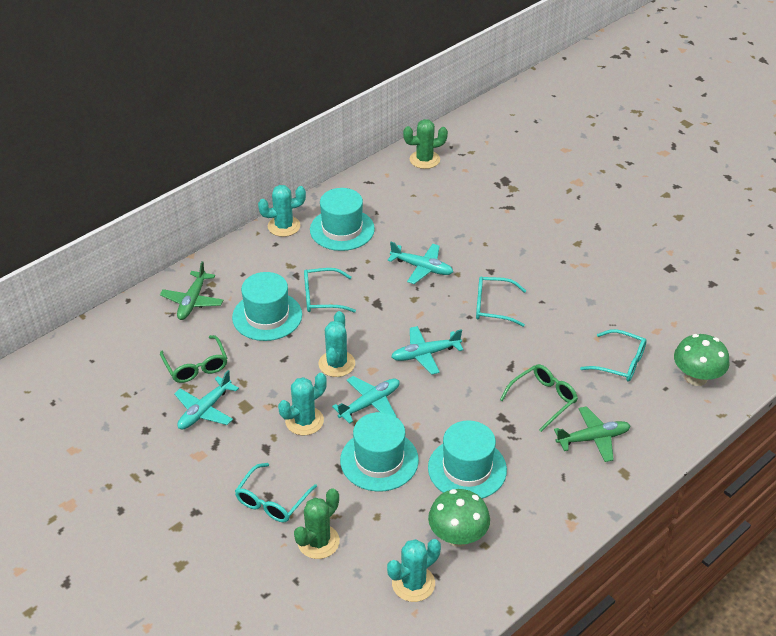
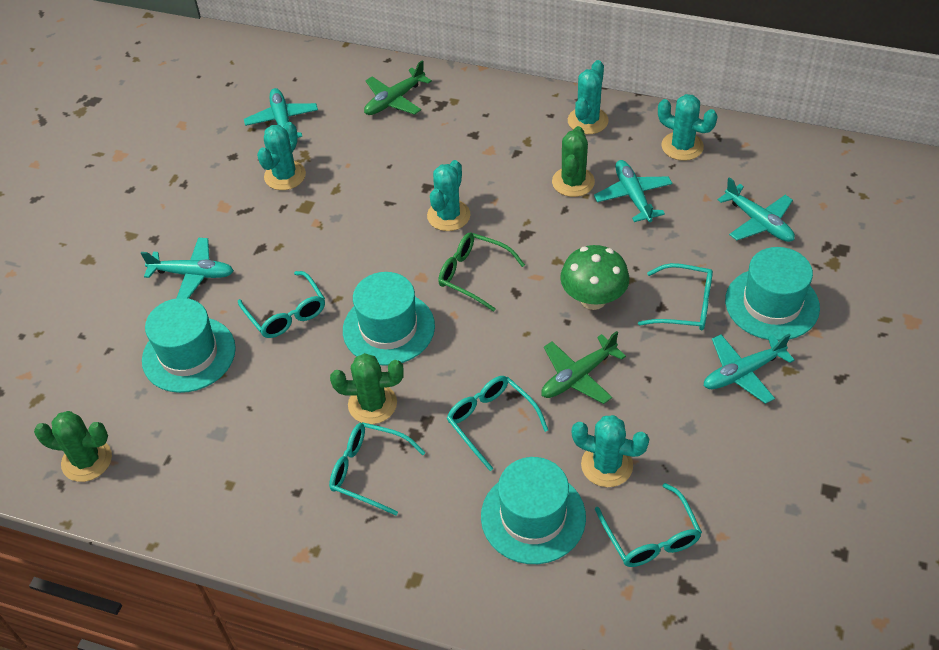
green cactus: [294,488,340,559] [403,119,448,169] = 2 -> [34,411,112,482] [330,353,404,424] [552,126,595,197] = 3
green glasses: [160,335,227,383] [500,364,578,432] = 2 -> [438,233,525,312] = 1
green mushroom: [428,489,490,547] [674,334,730,386] = 2 -> [560,245,629,310] = 1
turquoise cactus: [258,185,306,237] [278,373,327,435] [318,311,355,377] [387,539,441,602] = 4 -> [257,122,306,190] [427,160,470,231] [568,60,609,134] [572,415,649,487] [658,94,717,161] = 5
turquoise glasses: [235,463,317,522] [304,268,356,313] [476,276,526,327] [580,329,647,382] = 4 -> [238,271,325,338] [329,422,426,515] [447,376,548,471] [595,483,702,567] [638,263,713,331] = 5
turquoise plane: [174,370,239,430] [332,376,399,424] [387,242,453,284] [391,326,464,375] = 4 -> [141,238,234,299] [244,88,318,138] [594,160,672,222] [704,334,795,404] [717,177,795,242] = 5

